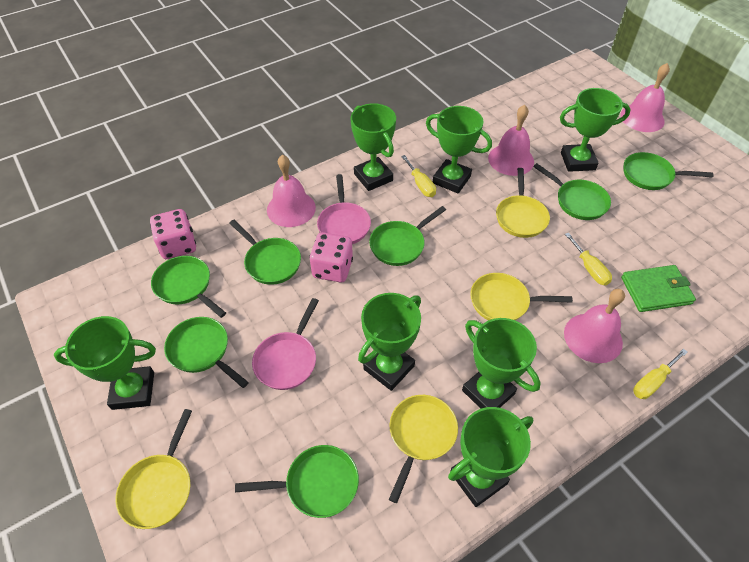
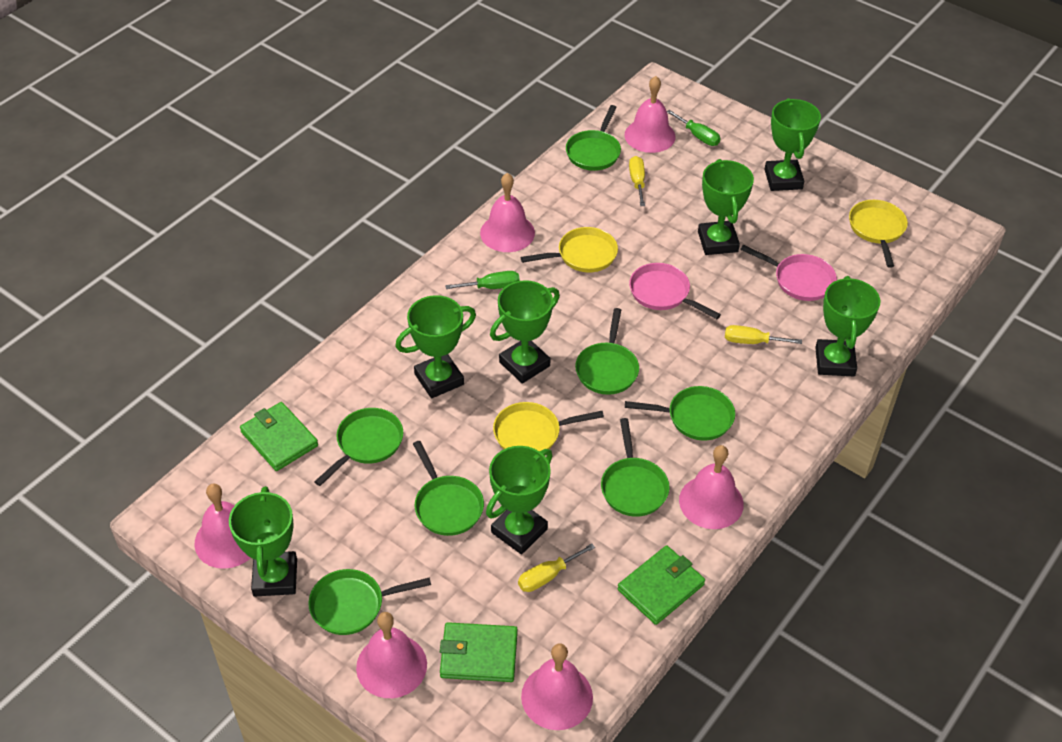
green screwdriver: none = 0 -> [445,271,520,289] [667,110,721,146] = 2
green wallet: [621,265,696,312] = 1 -> [240,402,318,471] [440,622,518,682] [618,545,705,625] = 3
pink bell: [267,155,316,227] [488,105,534,176] [564,289,625,363] [620,63,670,132] = 4 -> [195,483,251,569] [356,612,427,698] [480,173,535,252] [521,644,593,730] [624,76,676,153] [679,445,744,529] = 6
pink dice: [150,209,196,259] [310,232,353,282] = 2 -> none = 0
yellow pan: [115,409,192,529] [389,395,458,503] [470,273,573,320] [496,168,550,238] = 4 -> [493,402,604,451] [520,227,618,272] [849,200,908,268] = 3

